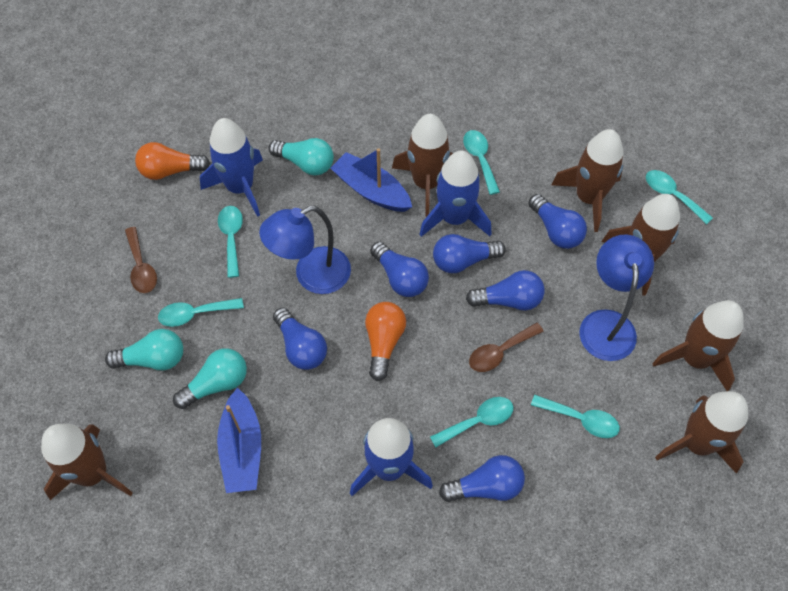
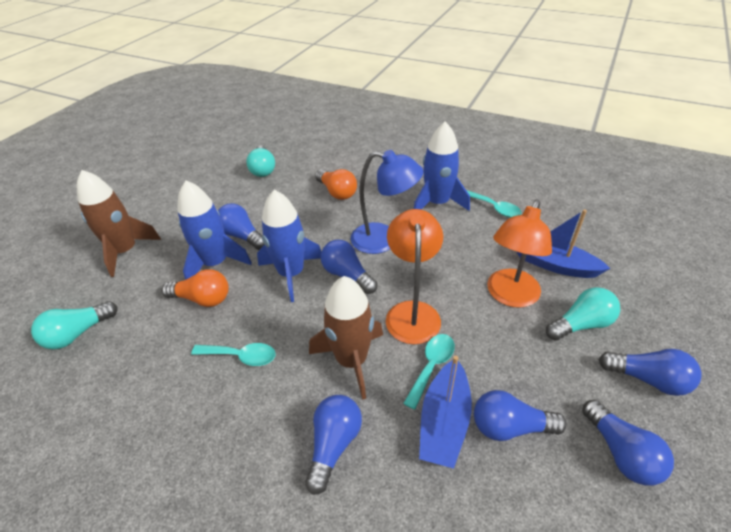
blue lamp: [259,206,351,294] [579,234,654,361] = 2 -> [351,150,423,254] = 1
brown rocket: [41,424,133,500] [392,114,453,217] [551,129,624,232] [602,194,680,296] [652,300,744,391] [655,391,748,474] = 6 -> [77,170,161,277] [309,276,383,400] = 2
brown spoon: [125,227,157,293] [469,322,544,372] = 2 -> none = 0
orange lamp: none = 0 -> [386,209,443,344] [487,199,552,308] = 2
turquoise spoon: [158,298,244,327] [218,206,243,278] [430,397,514,447] [463,130,500,195] [531,395,620,438] [646,170,713,225] = 6 -> [191,343,276,366] [403,334,455,410] [466,190,522,217] = 3

